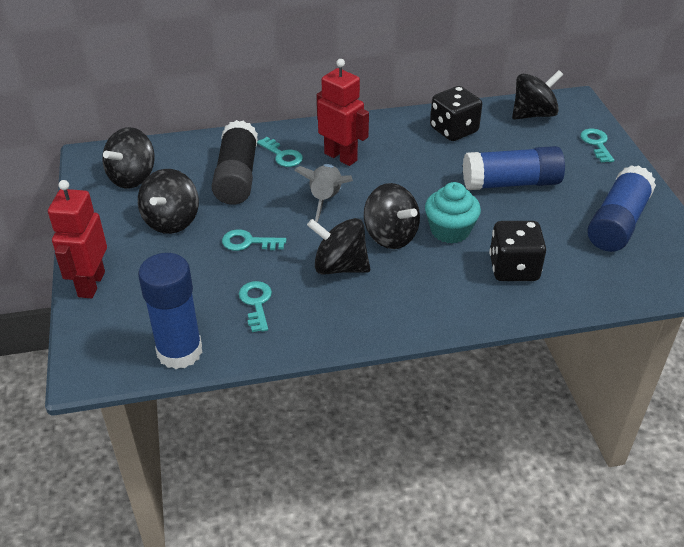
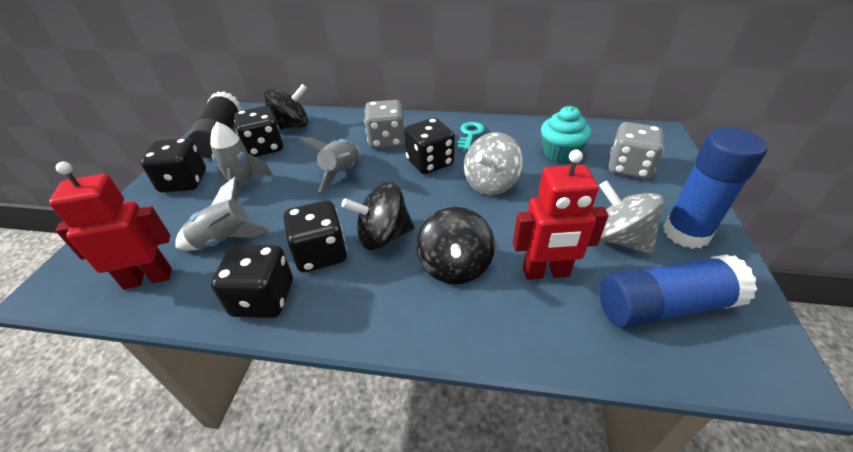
black dice: [430,86,482,141] [489,221,546,281] = 2 -> [140,138,206,193] [211,244,293,318] [234,106,283,157] [284,200,347,273] [404,118,455,174] = 5
black spinning top: [102,127,154,189] [138,169,199,234] [307,218,370,275] [364,183,420,249] [512,70,563,119] = 5 -> [264,84,309,130] [341,182,414,250] [416,207,495,285] = 3
blue glue stick: [138,253,203,369] [463,146,565,190] [587,165,656,252] = 3 -> [599,254,757,328] [663,127,768,249] = 2
grey dice: none = 0 -> [364,100,405,149] [609,122,664,179] = 2
grey rocket: [294,164,353,222] = 1 -> [175,176,270,251] [210,122,273,201] [298,137,359,192] = 3
grey spinning top: none = 0 -> [464,132,523,195] [599,181,665,254] = 2
turquoise key: [222,229,286,251] [239,281,272,332] [257,137,303,167] [580,129,614,162] = 4 -> [457,122,485,150] = 1

